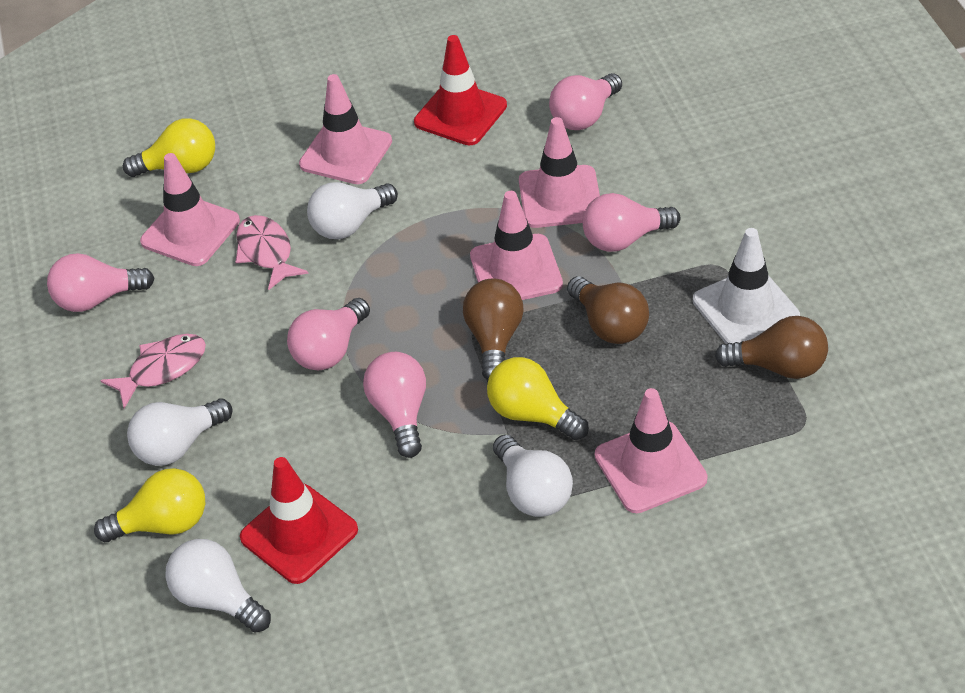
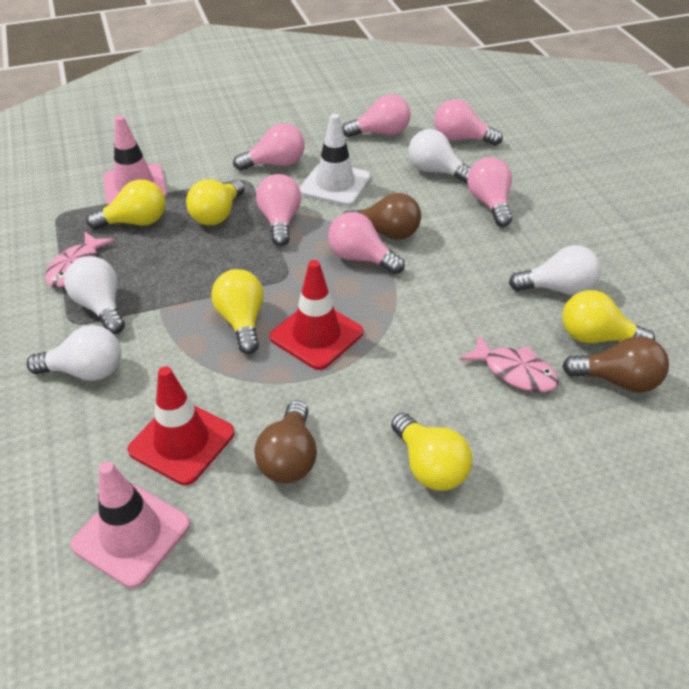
pink light bulb: [47,253,155,312] [287,298,370,371] [363,352,426,458] [549,73,622,130] [583,193,680,252] = 5 -> [233,123,305,171] [256,174,301,246] [328,212,405,274] [342,94,411,137] [434,99,503,146] [467,157,512,227] = 6
pink traffic cone: [140,153,240,266] [299,74,392,184] [470,191,563,300] [519,117,600,228] [595,388,708,513] = 5 -> [71,461,190,588] [103,115,167,205] = 2
yellow light bulb: [94,468,205,542] [123,118,215,177] [487,357,589,440] = 3 -> [86,179,165,230] [186,179,245,225] [211,269,264,354] [391,413,472,491] [562,290,655,343] = 5

